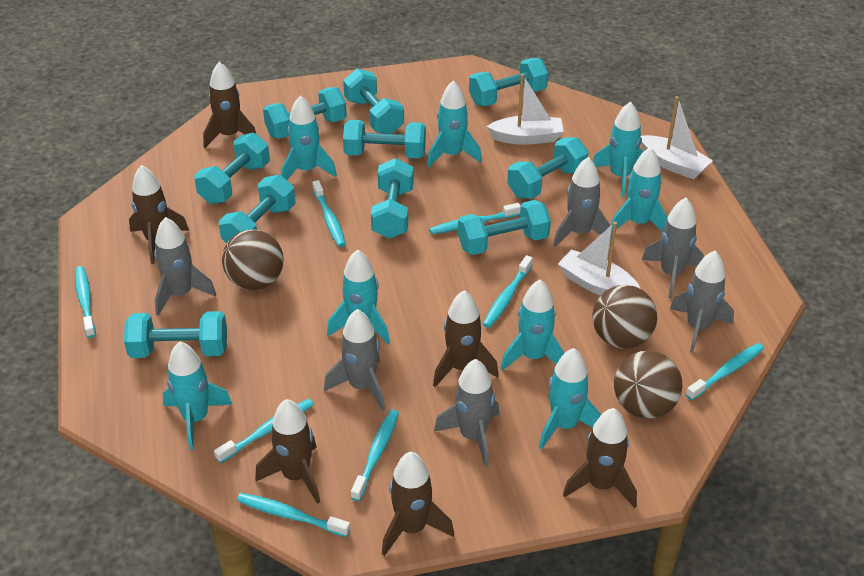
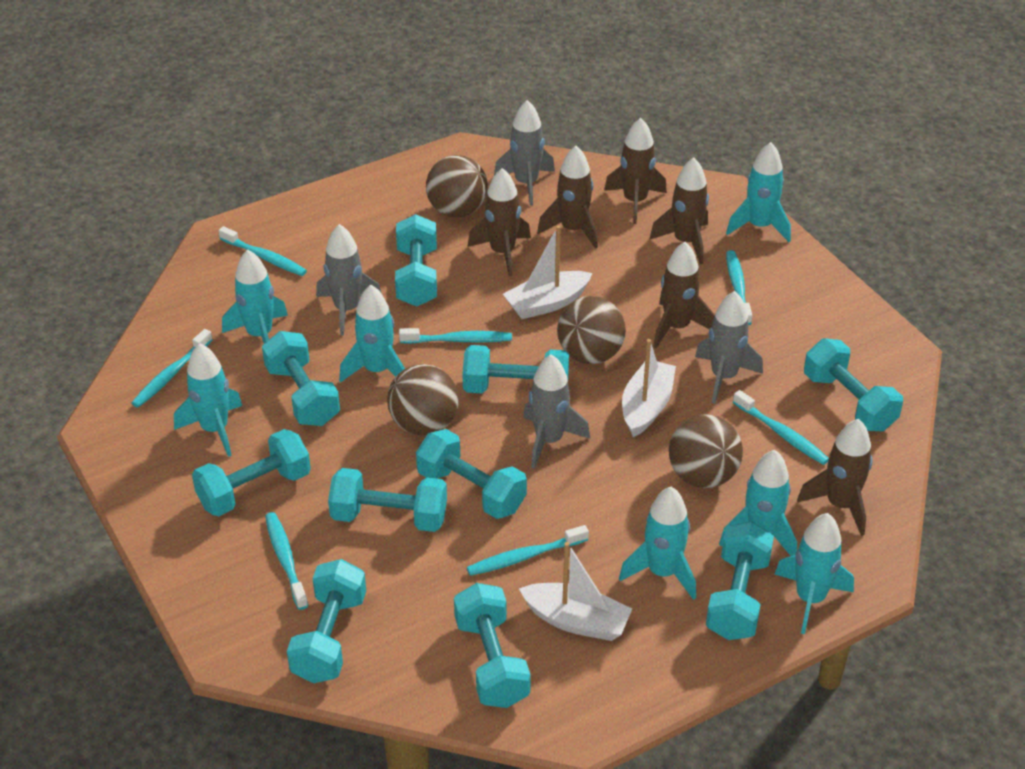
brown ball: [222,229,284,290] [593,285,657,349] [614,351,682,419] = 3 -> [387,364,459,436] [426,155,488,218] [557,296,626,364] [669,414,743,488] = 4
grey rocket: [154,217,216,316] [324,309,385,411] [434,359,499,467] [553,157,612,247] [642,198,704,298] [670,251,734,353] = 6 -> [316,224,381,336] [494,100,555,205] [523,354,590,469] [695,291,763,404] = 4
turquoise rocket: [163,341,232,450] [281,95,337,180] [327,250,390,344] [427,80,482,167] [500,280,564,371] [539,348,601,449] [593,102,643,197] [611,147,668,232] = 8 -> [174,343,242,457] [222,250,288,344] [339,285,405,383] [619,487,696,600] [719,450,797,556] [726,142,791,242] [774,513,854,634] = 7
turquoise toothbrush: [75,266,96,338] [214,399,314,463] [237,493,350,537] [312,180,346,247] [351,410,399,501] [429,203,521,235] [483,255,533,328] [686,343,764,400] = 8 -> [132,329,212,407] [218,226,307,276] [265,512,308,610] [399,328,512,344] [467,525,589,576] [726,250,752,325] [733,390,829,465] = 7

